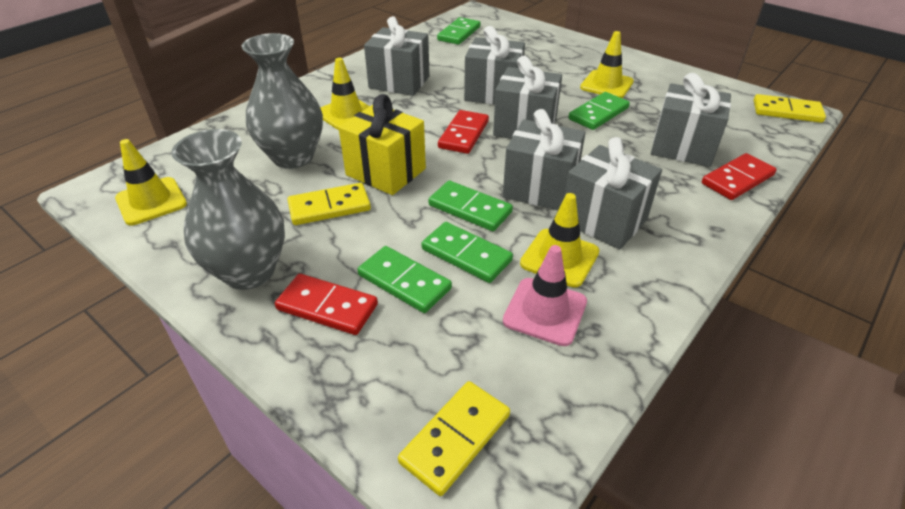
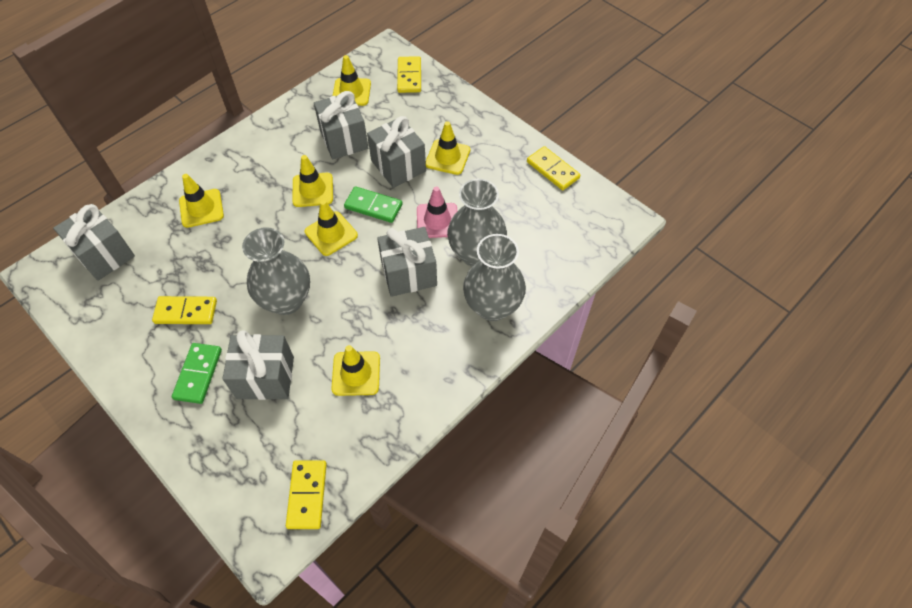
green domino: [357,246,452,313] [421,222,513,283] [428,181,513,231] [437,17,481,45] [568,92,630,130] = 5 -> [172,343,222,404] [344,186,403,223] = 2
grey gift: [364,16,429,96] [464,26,525,105] [493,56,562,139] [503,109,586,210] [564,137,662,250] [651,73,731,167] = 6 -> [53,204,135,281] [222,331,294,400] [314,91,368,159] [367,116,426,188] [377,227,437,297] = 5
grey vase: [171,129,285,290] [242,33,323,169] = 2 -> [242,227,310,315] [447,179,507,266] [463,234,526,321] = 3
red domino: [275,274,378,335] [438,110,489,154] [702,153,776,200] = 3 -> none = 0
yellow domino: [287,183,371,225] [398,381,510,496] [754,94,826,123] = 3 -> [152,296,217,324] [286,460,327,529] [397,56,421,93] [527,146,580,190] = 4
yellow gift: [338,94,426,195] = 1 -> none = 0
yellow traffic cone: [115,139,187,225] [320,58,370,130] [520,193,599,287] [580,31,634,98] = 4 -> [179,174,224,228] [292,155,333,207] [305,200,358,256] [331,345,380,396] [333,55,371,106] [426,121,470,175] = 6

